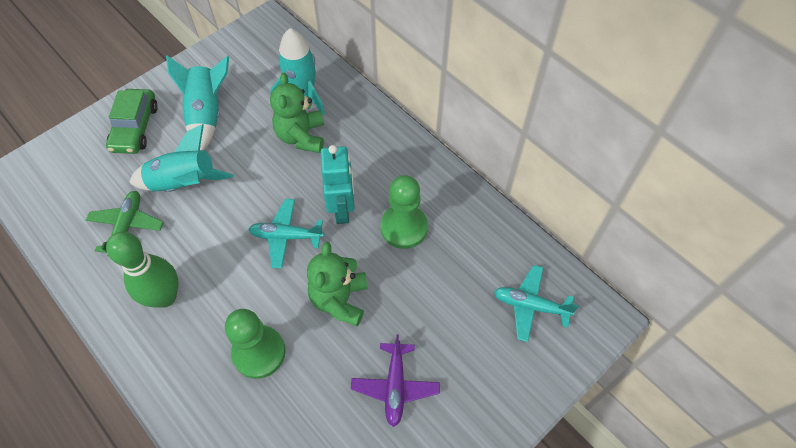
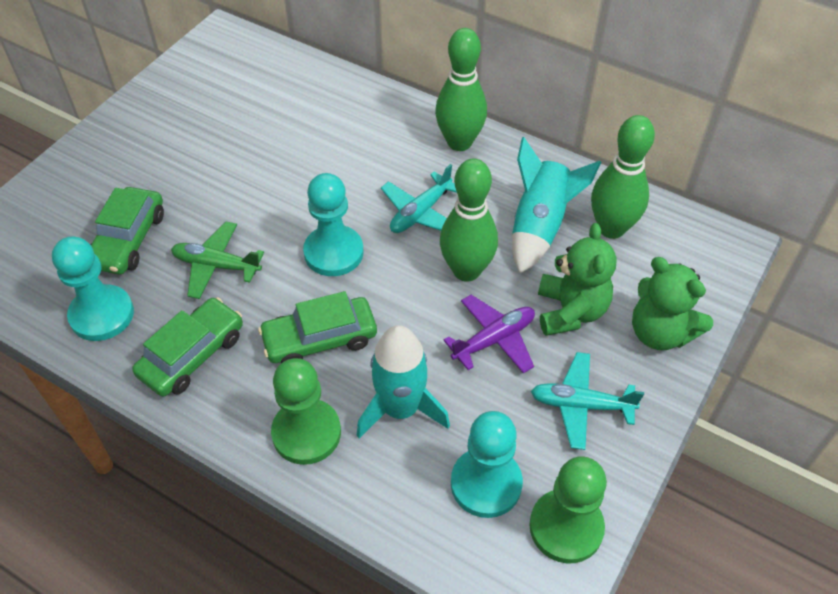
green bowling pin: [106,232,178,308] = 1 -> [435,28,487,151] [440,159,498,282] [591,115,655,239] = 3
green car: [106,89,158,154] = 1 -> [90,187,164,274] [132,297,243,397] [258,291,377,363] = 3
turquoise pawn: none = 0 -> [52,236,134,341] [303,173,364,276] [451,411,523,518] = 3
turquoise robot: [321,145,355,224] = 1 -> none = 0
turquoise rocket: [129,124,234,192] [166,56,229,150] [270,28,325,115] = 3 -> [357,325,450,438] [512,137,601,273] = 2

